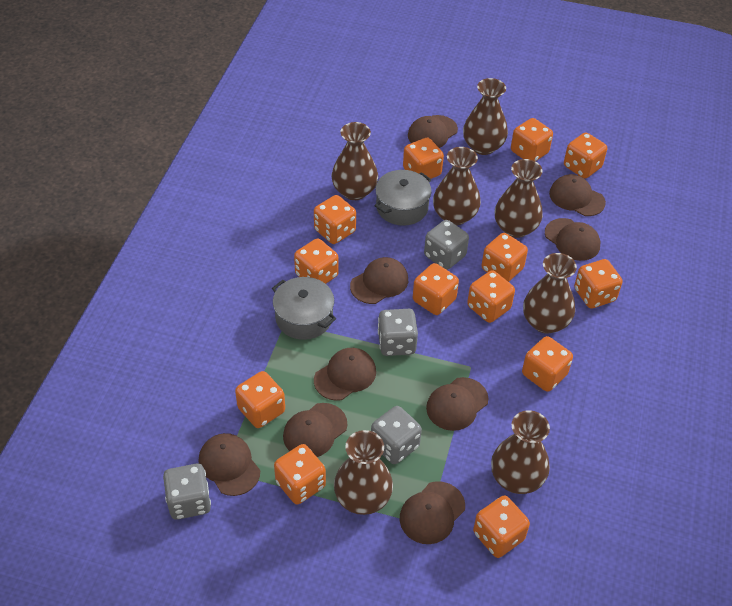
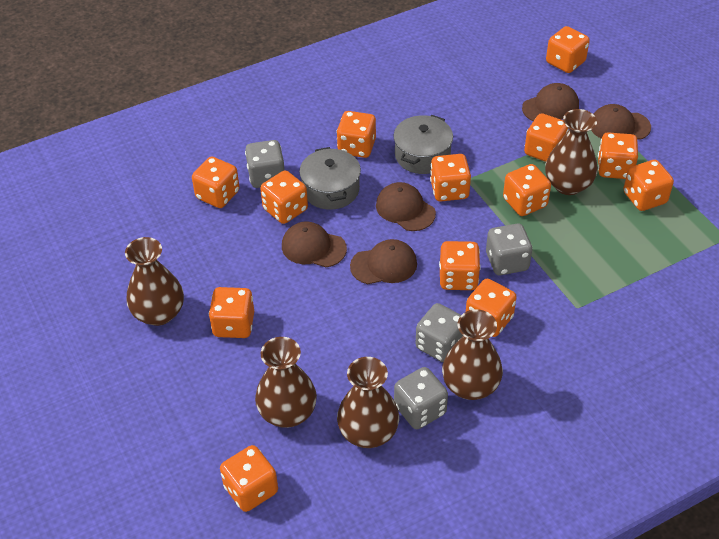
brown cap: [199,433,260,496] [283,403,347,457] [314,348,376,401] [350,257,408,304] [400,481,465,544] [408,115,458,148] [426,377,489,431] [545,218,601,261] [549,174,606,216] = 9 -> [282,221,347,267] [350,239,417,284] [376,182,436,231] [522,83,579,121] [591,104,651,140] = 5
brown vase: [332,122,378,200] [334,430,393,515] [433,147,481,225] [463,78,508,155] [491,410,550,494] [495,159,543,238] [523,253,577,334] = 7 -> [125,237,184,326] [255,337,317,428] [337,357,399,448] [442,309,503,400] [545,109,598,195] = 5

